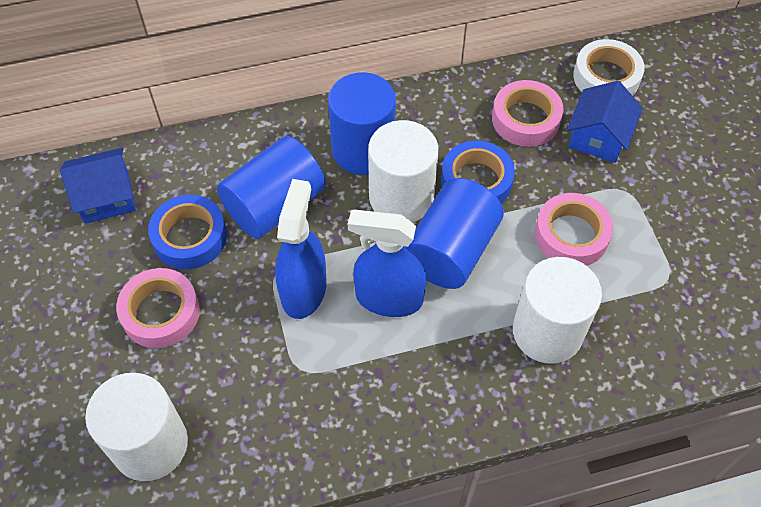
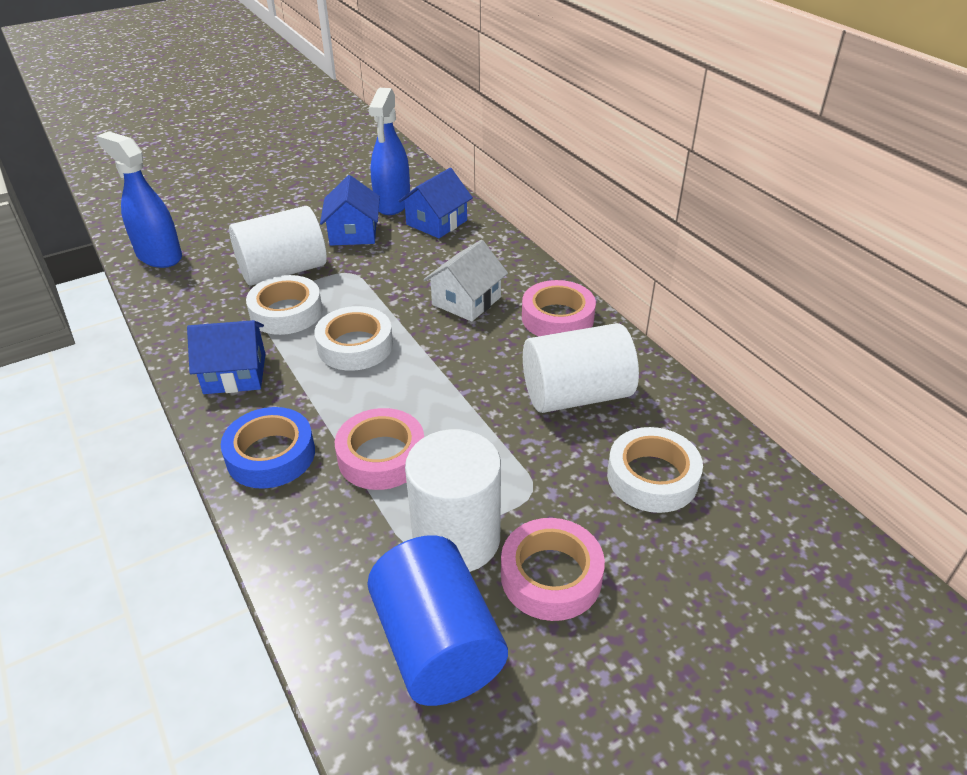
blue cylinder: [217,136,325,239] [328,72,396,175] [405,178,504,289] = 3 -> [368,535,508,706] = 1
blue house: [60,148,136,224] [567,81,643,163] = 2 -> [187,320,265,394] [320,175,380,246] [399,168,473,238] = 3
blue tape: [148,195,227,269] [441,141,515,204] = 2 -> [221,407,315,489] = 1
white house: none = 0 -> [423,240,508,322] = 1
white tape: [573,39,645,96] = 1 -> [246,275,323,335] [314,306,393,371] [607,427,703,513] = 3

